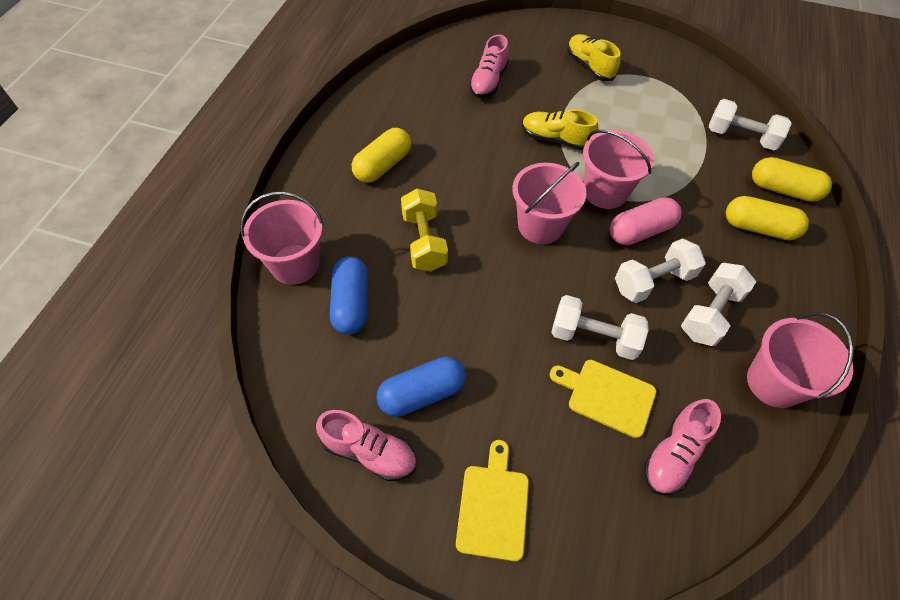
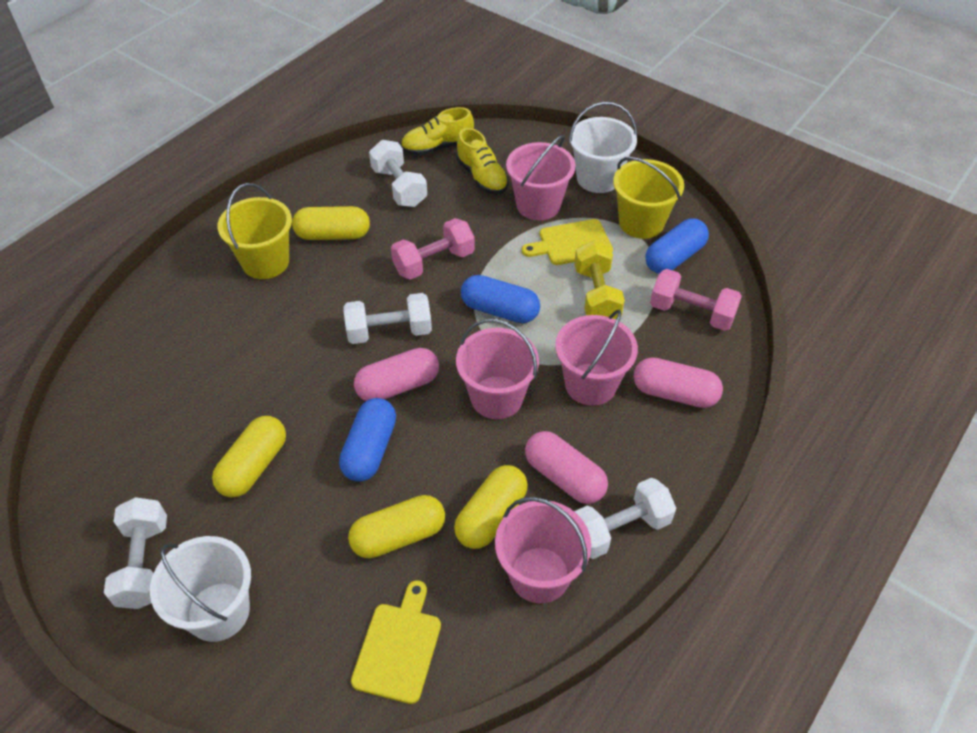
blue capsule: [330,256,368,334] [377,357,466,417] = 2 -> [339,398,396,482] [461,275,540,323] [645,218,709,274] = 3
pink capsule: [610,197,682,245] = 1 -> [354,348,439,401] [525,431,608,504] [633,357,723,408] = 3
pink dumbbell: none = 0 -> [391,218,475,280] [650,269,742,331] = 2
pink shoe: [316,410,417,481] [469,35,509,98] [644,399,721,495] = 3 -> none = 0
white bucket: none = 0 -> [150,536,251,642] [569,102,637,193] = 2
yellow bucket: none = 0 -> [217,183,292,279] [613,157,684,239] = 2
yellow capsule: [352,128,411,183] [726,196,809,240] [752,157,832,202] = 3 -> [212,416,286,498] [292,206,370,240] [348,495,445,558] [454,465,528,549] = 4

